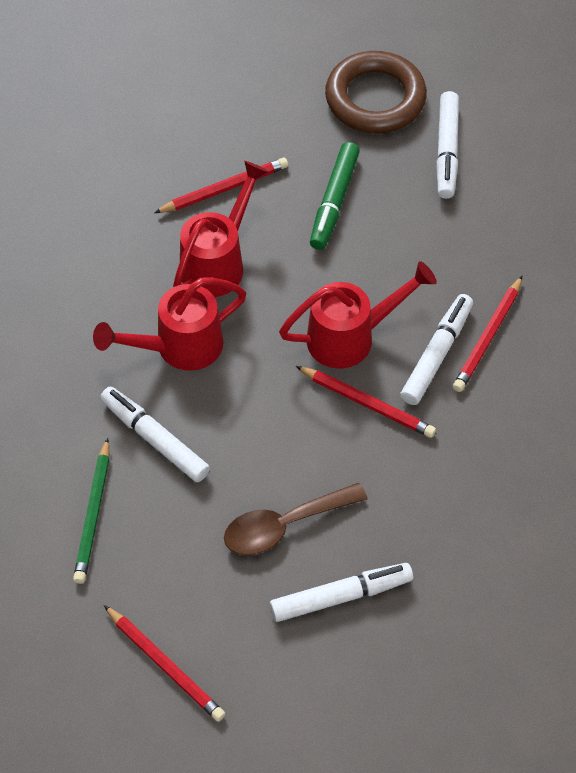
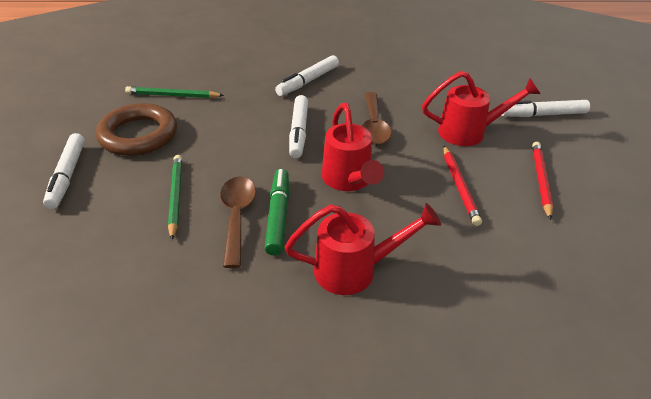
brown spoon: [224,483,368,555] = 1 -> [220,176,256,268] [362,92,392,145] = 2
green pencil: [73,438,110,584] = 1 -> [125,86,224,98] [168,155,182,240] = 2
red pencil: [104,605,226,722] [154,158,288,213] [296,366,436,438] [453,276,522,392] = 4 -> [443,146,482,226] [532,142,553,220] = 2

